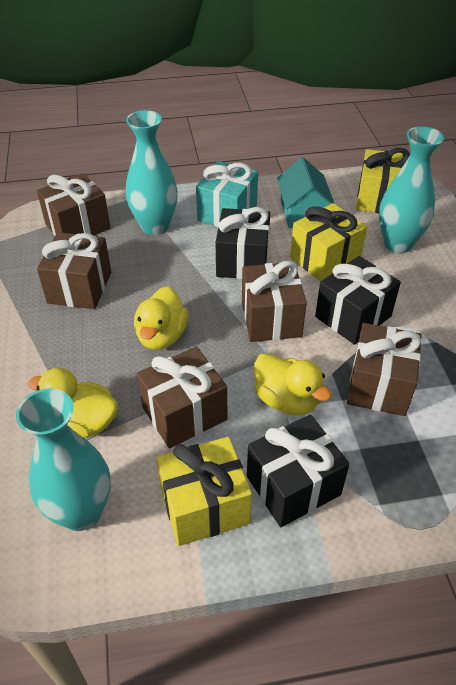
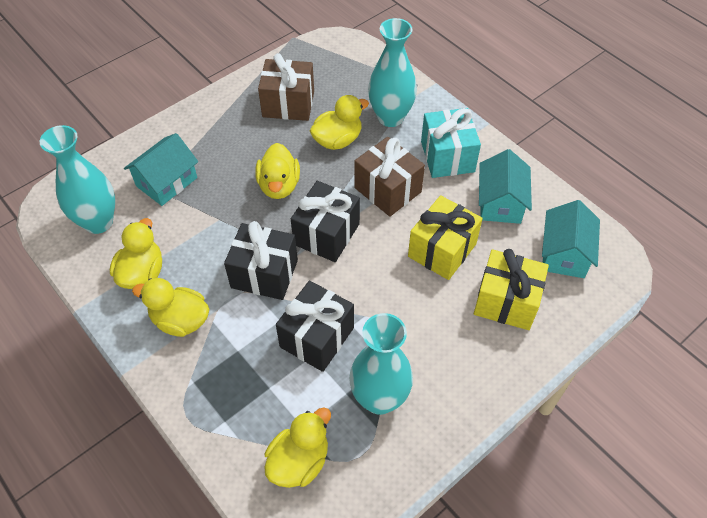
brown gift: [37,173,110,236] [37,232,111,309] [137,346,227,448] [242,261,307,342] [347,323,422,416] = 5 -> [258,53,314,121] [354,137,425,217] = 2
turquoise house: [277,157,335,228] = 1 -> [124,133,198,206] [479,149,532,224] [542,200,600,278] = 3
yellow duck: [28,367,118,438] [134,286,188,350] [254,353,332,416] = 3 -> [110,218,162,289] [132,278,209,337] [255,143,300,199] [264,408,331,488] [310,95,369,150] = 5
yellow gift: [156,437,252,546] [290,203,367,282] [356,148,410,213] = 3 -> [408,195,483,280] [474,249,549,330] = 2

